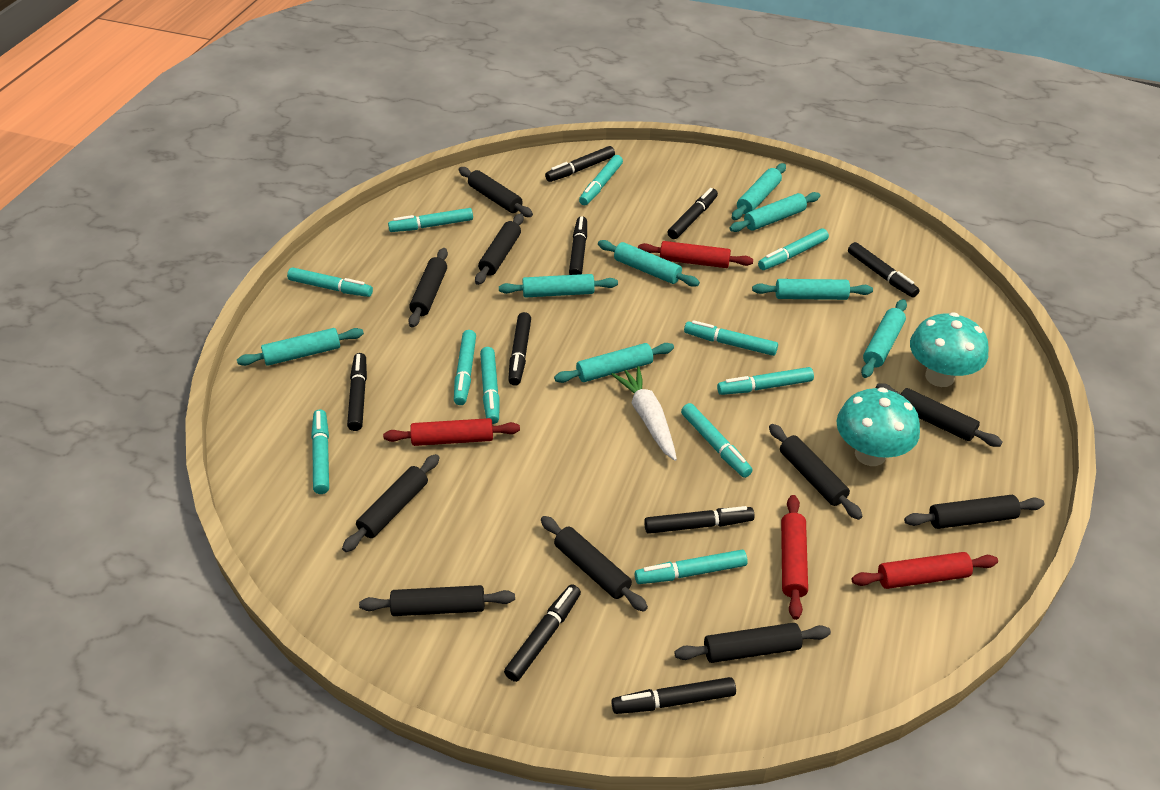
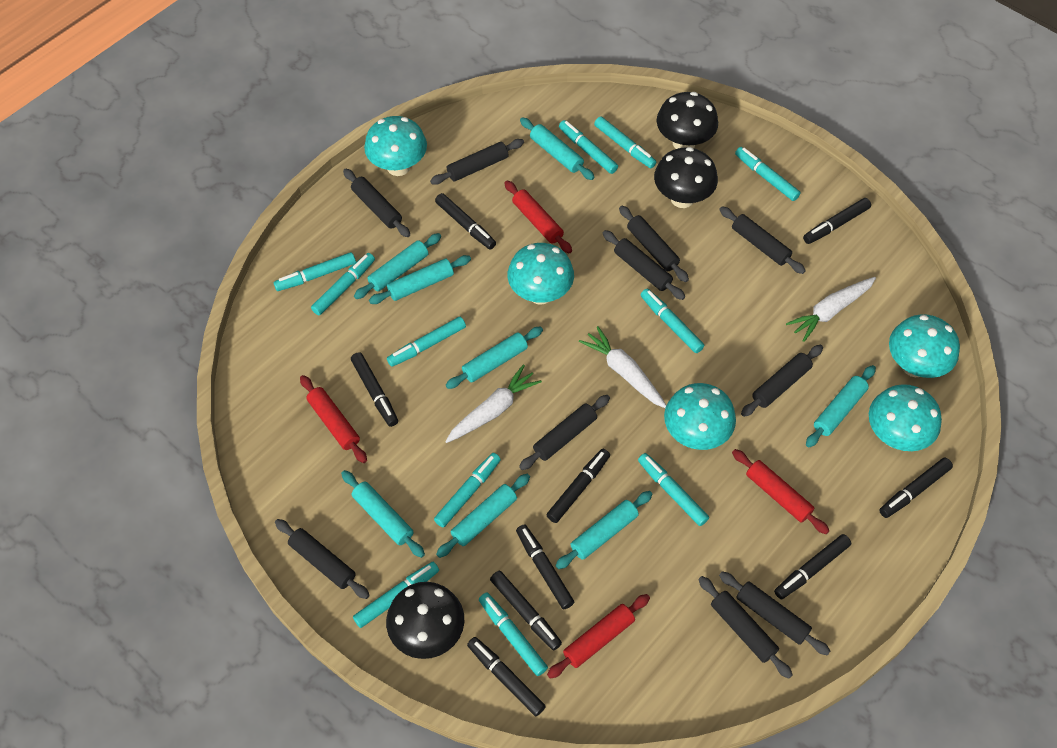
black mushroom: none = 0 -> [386,582,464,659] [654,147,718,208] [657,92,718,149] = 3
turquoise mushroom: [836,387,920,466] [910,312,989,387] = 2 -> [364,116,427,176] [508,243,574,305] [664,383,736,450] [869,384,942,451] [889,314,960,378] = 5
white carrot: [611,366,677,461] = 1 -> [445,364,542,443] [579,326,667,408] [786,277,876,342] = 3

